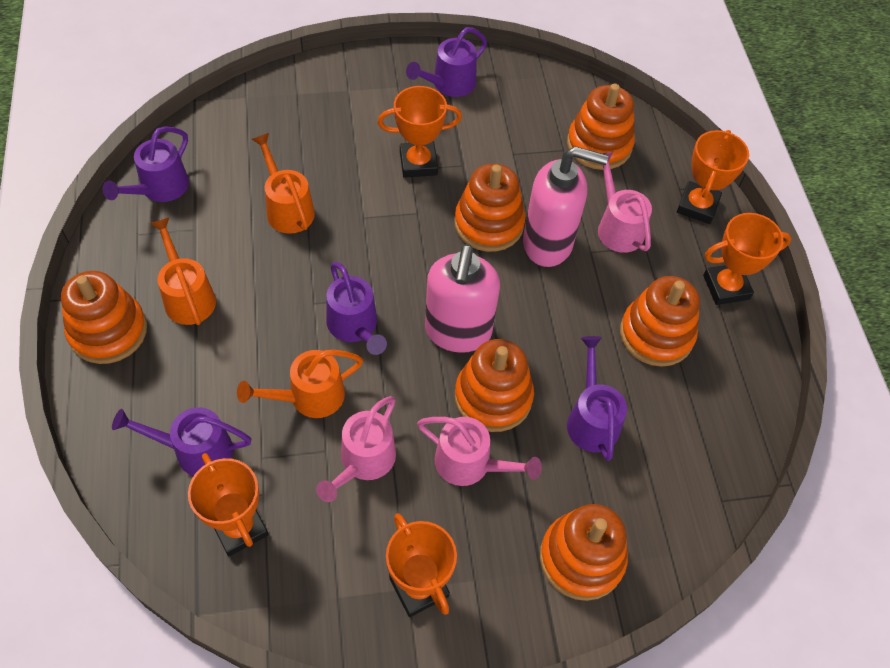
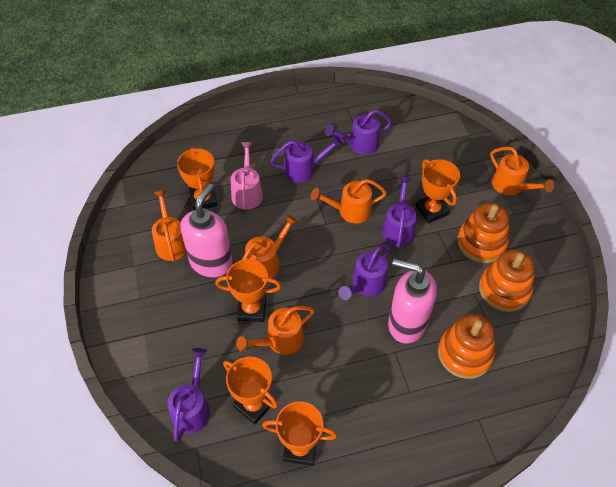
orange stacking toy: [61,271,147,364] [454,164,526,252] [455,339,534,432] [540,504,628,601] [567,84,635,170] [620,276,700,367] = 6 -> [438,314,495,379] [457,203,509,263] [479,249,535,312] = 3
orange watering can: [150,217,216,325] [237,350,363,418] [252,133,315,234] = 3 -> [152,190,187,261] [236,306,314,355] [242,215,298,278] [311,179,387,223] [490,147,554,195] = 5
pink watering can: [316,396,396,502] [417,417,542,486] [598,152,652,253] = 3 -> [231,142,263,210] = 1

